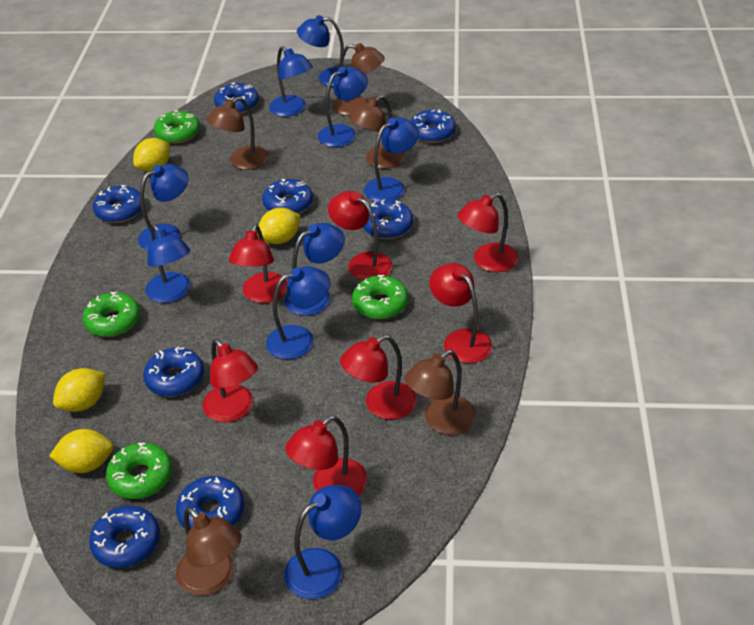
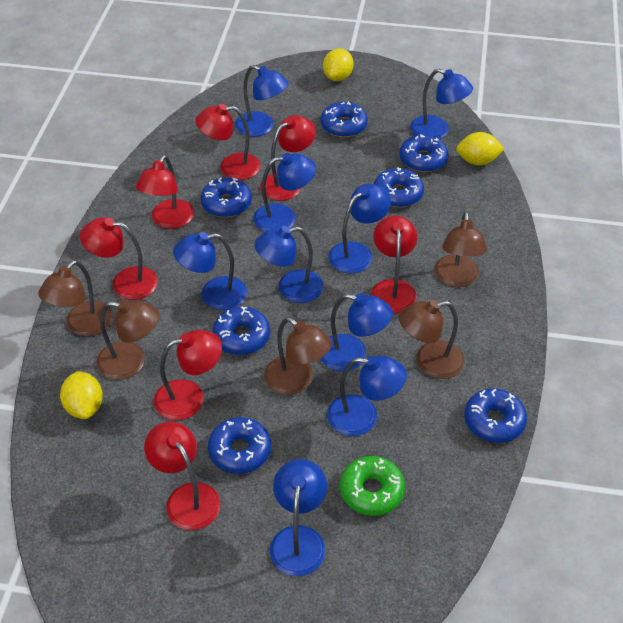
blue donut: [89,506,160,568] [93,185,141,223] [143,347,204,396] [176,476,244,529] [214,83,259,114] [262,179,313,214] [363,200,413,239] [411,110,456,143] = 8 -> [200,177,252,217] [208,417,271,474] [212,307,270,355] [320,101,368,137] [374,168,424,207] [399,134,449,172] [464,388,527,443] = 7
green donut: [82,292,140,337] [106,443,173,499] [153,110,200,144] [352,275,408,319] = 4 -> [340,456,405,516] = 1
yellow lemon: [49,429,113,473] [53,368,105,412] [133,138,170,172] [257,208,300,244] = 4 -> [60,371,103,419] [323,48,354,81] [456,132,504,165] = 3

